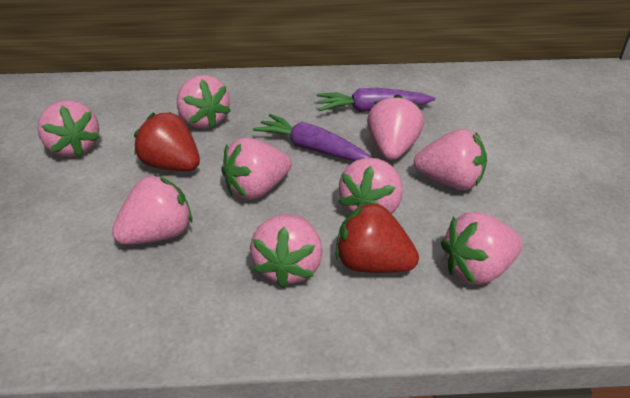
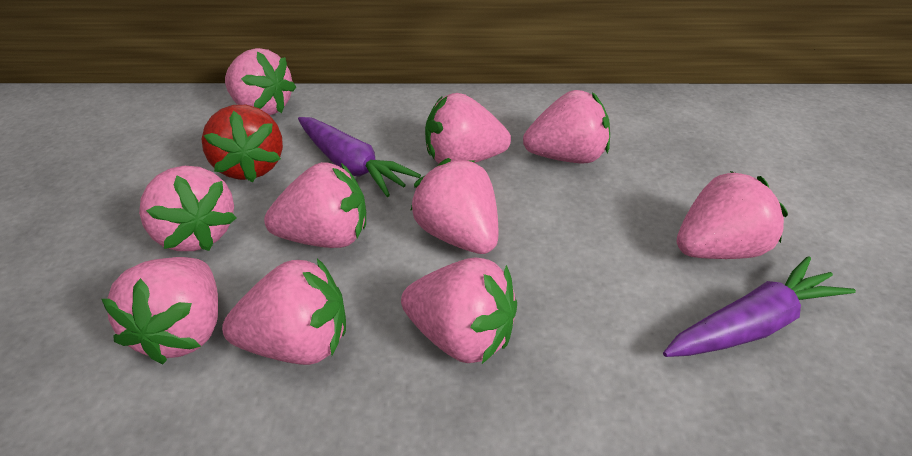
pink strawberry: [37,100,100,157] [112,174,192,245] [177,75,231,129] [221,138,292,200] [250,214,323,288] [339,158,402,214] [367,94,424,160] [414,129,487,190] [441,212,523,284] = 9 -> [102,257,218,365] [139,166,236,251] [222,258,346,365] [225,48,297,115] [264,162,366,248] [401,257,517,364] [410,158,498,254] [425,93,511,164] [523,90,610,164] [677,171,788,259] = 10
red strawberry: [134,112,200,171] [336,201,419,273] = 2 -> [202,105,283,182] = 1

